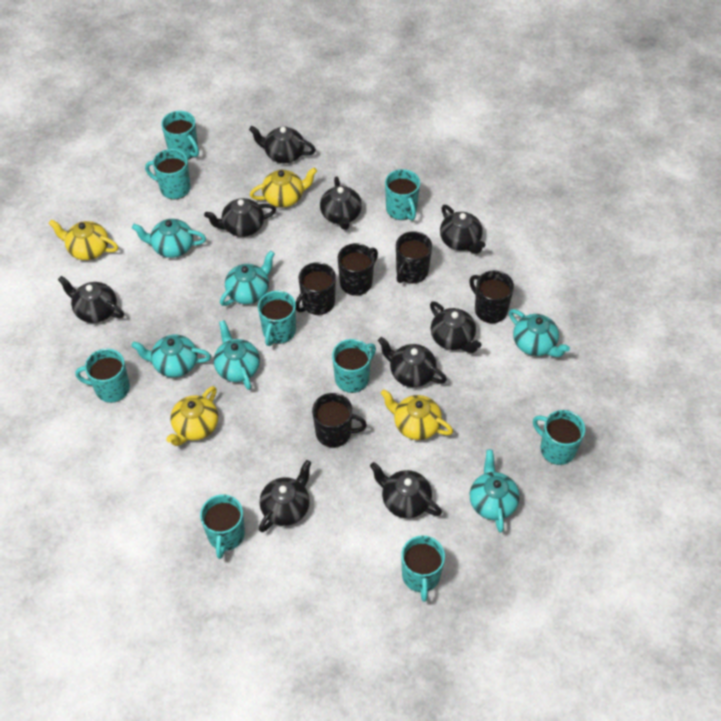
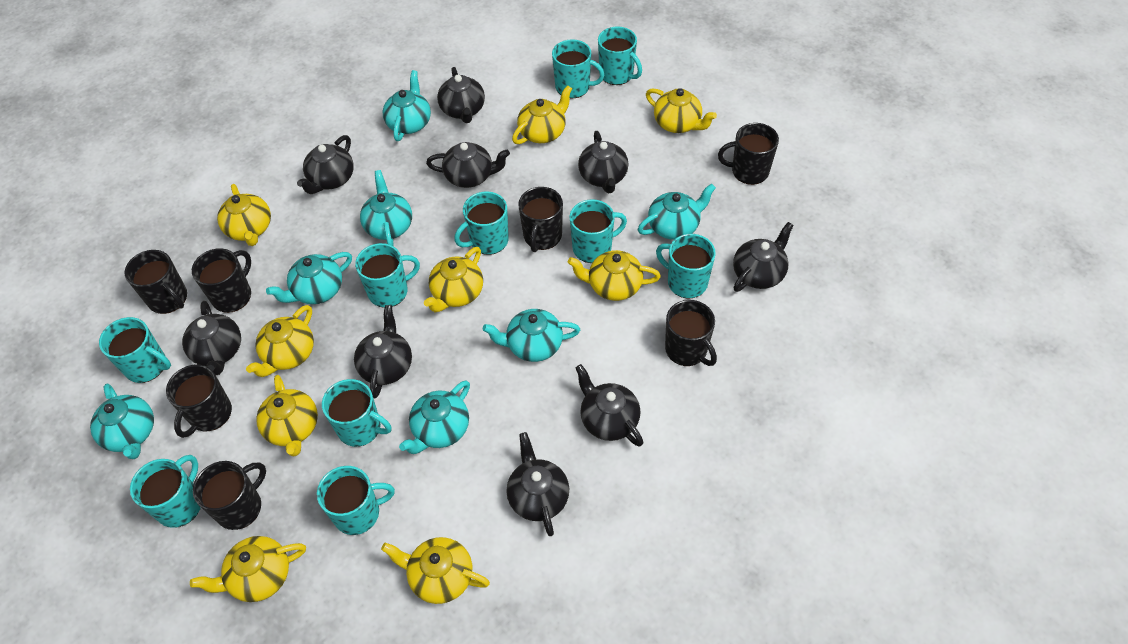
black mug: [295,262,336,315] [312,393,367,448] [338,243,378,296] [396,231,432,284] [469,271,514,323] = 5 -> [124,250,187,314] [166,365,232,438] [192,248,251,313] [193,461,266,530] [518,187,563,252] [665,300,717,366] [718,123,779,185] = 7
turquoise mug: [75,349,130,403] [145,149,191,199] [161,111,199,159] [200,494,245,559] [258,291,296,346] [332,339,376,393] [385,169,420,220] [401,536,445,602] [533,410,585,465] = 9 -> [99,317,171,383] [130,455,201,528] [317,466,395,535] [322,379,391,447] [355,243,420,308] [454,191,509,255] [552,39,604,99] [570,199,627,263] [598,27,642,85] [656,234,716,298] = 10
turquoise teapot: [131,334,211,377] [132,219,206,258] [214,320,260,390] [220,251,275,306] [470,449,520,533] [509,309,570,357] = 6 -> [90,384,154,459] [266,252,352,304] [360,170,412,246] [382,70,431,141] [399,381,470,454] [483,309,580,362] [638,183,716,240] = 7
yellow teapot: [48,219,118,260] [166,386,218,446] [250,167,317,207] [381,389,453,440] = 4 -> [190,536,306,602] [217,184,271,246] [246,305,314,377] [256,375,318,456] [381,537,490,604] [424,247,483,313] [512,85,572,144] [568,250,661,301] [646,88,717,133] = 9

